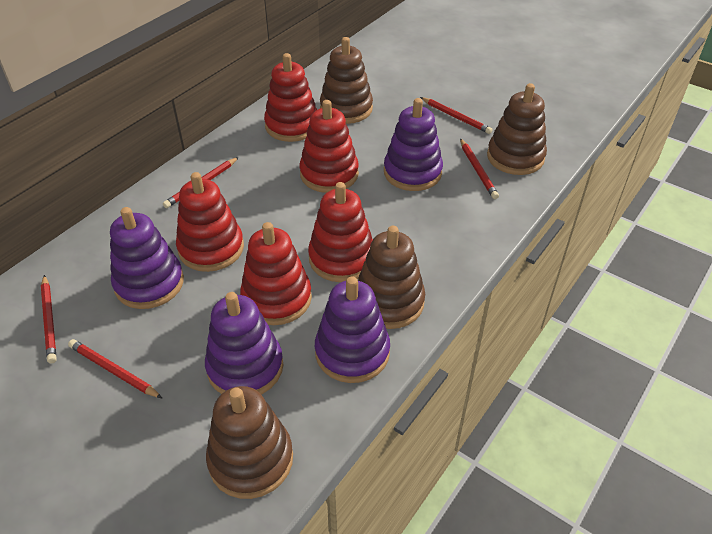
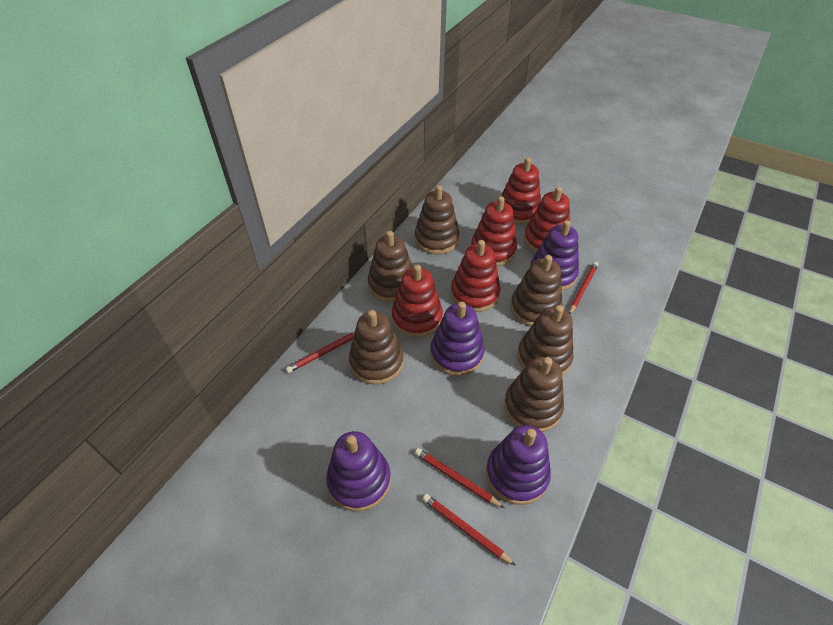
brown stacking toy: [206,386,293,499] [320,37,373,124] [358,226,425,329] [487,83,547,175] = 4 -> [349,310,404,384] [368,231,413,302] [415,185,460,254] [504,357,564,432] [510,255,563,327] [517,305,574,376] = 6
red pencil: [41,275,57,363] [68,339,162,398] [163,157,239,208] [420,97,492,134] [460,138,499,199] = 5 -> [286,332,355,373] [415,448,504,508] [423,494,516,566] [569,262,598,314] = 4

